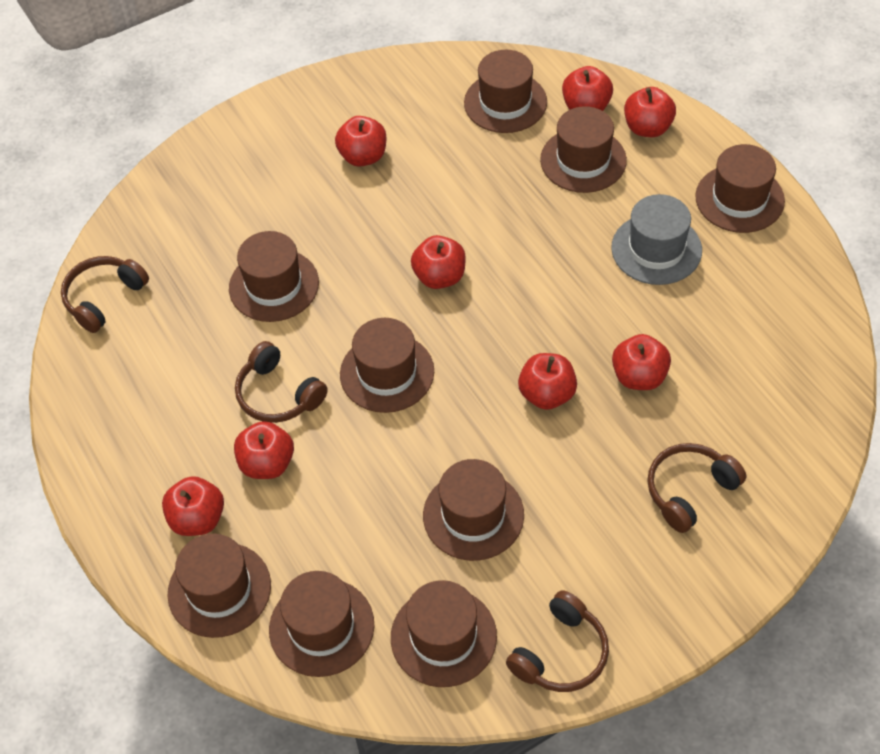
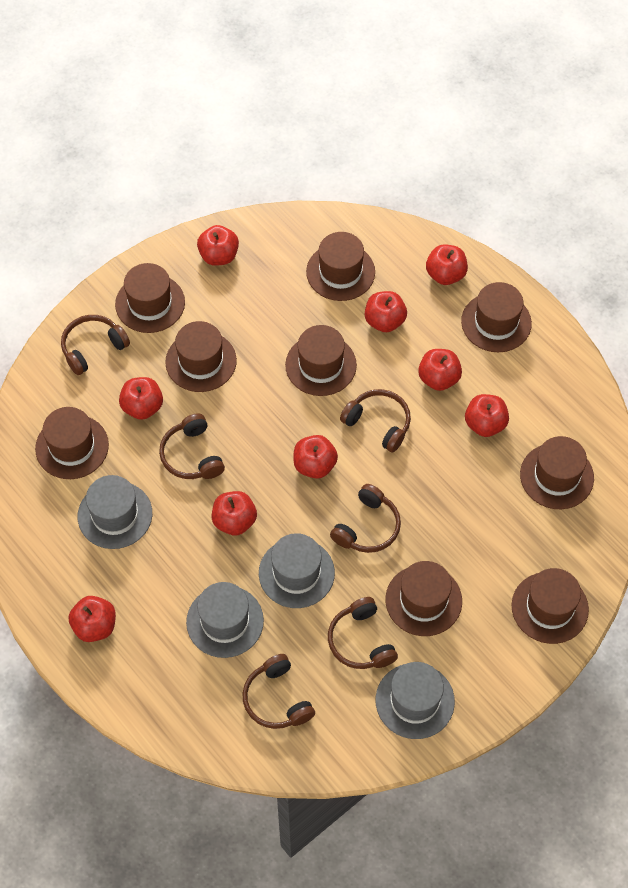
brown headphones: [61,256,149,333] [235,341,328,423] [506,590,609,692] [647,443,746,533] = 4 -> [61,315,130,375] [159,413,225,479] [242,654,315,729] [328,597,398,669] [330,484,401,553] [340,389,411,452] = 6
grey hat: [611,194,702,285] = 1 -> [78,475,152,549] [186,582,264,658] [259,533,335,608] [376,662,455,739] = 4
red apple: [162,476,224,536] [234,421,294,479] [335,116,386,167] [411,235,466,289] [518,353,577,410] [562,66,613,111] [612,334,671,390] [624,87,676,137] = 8 -> [69,596,116,642] [119,377,163,420] [197,225,239,266] [212,491,257,536] [293,435,338,479] [365,291,407,332] [418,349,462,391] [426,244,468,285] [465,394,509,437] = 9

